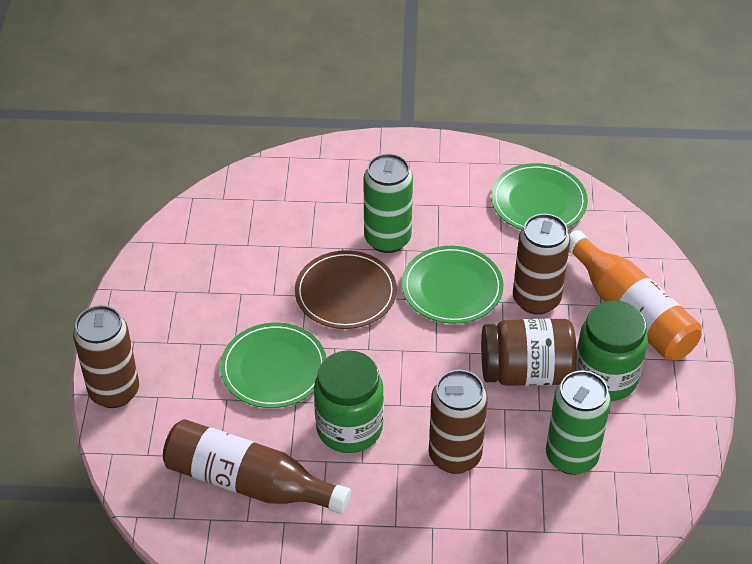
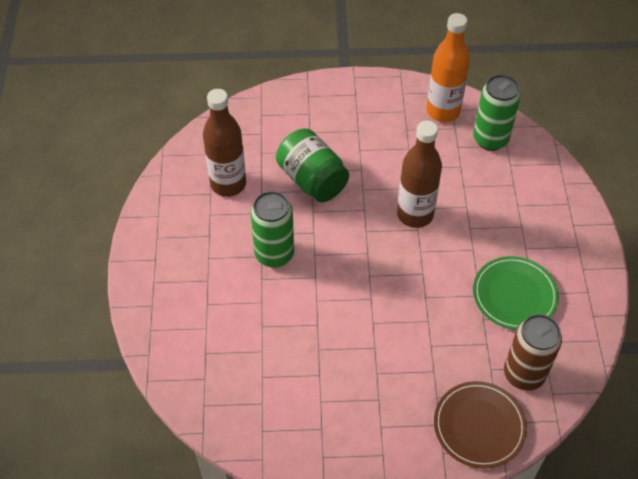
brown bottle: [163,419,351,514] = 1 -> [203,89,246,197] [397,121,442,228] = 2
brown can: [73,305,139,408] [429,370,488,474] [513,214,570,315] = 3 -> [504,314,562,391] = 1
brown jar: [481,319,577,386] = 1 -> none = 0
green jar: [314,350,384,453] [576,300,648,401] = 2 -> [276,128,349,202] = 1
green plate: [220,323,326,408] [402,246,504,324] [491,163,588,230] = 3 -> [473,256,559,330] = 1

